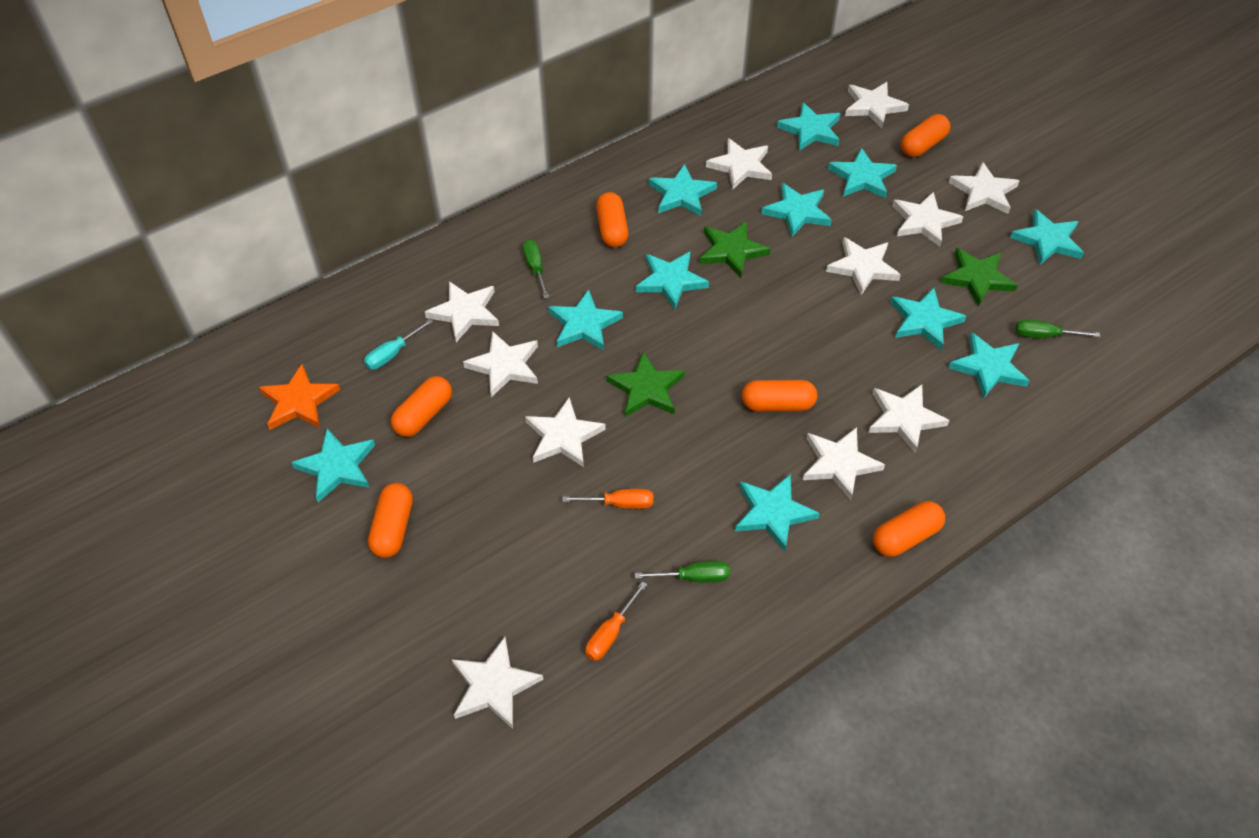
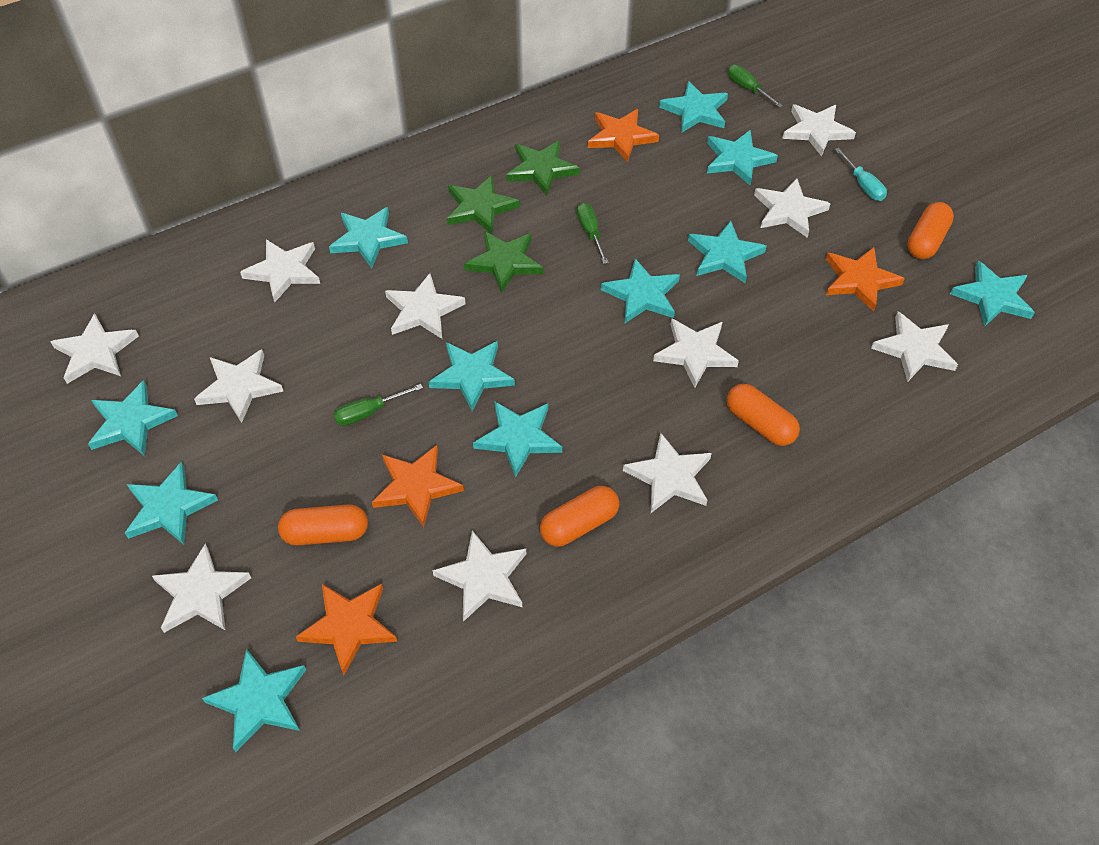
orange capsule: [368,483,413,558] [391,376,452,437] [596,192,629,247] [742,380,817,411] [873,501,945,557] [901,114,951,157] = 6 -> [278,505,368,545] [540,486,619,547] [727,384,800,446] [907,202,954,259] = 4
orange screwdriver: [562,489,653,509] [585,581,647,661] = 2 -> none = 0
orange star: [259,364,340,430] = 1 -> [296,584,397,675] [372,445,464,527] [588,109,659,162] [826,247,905,312] = 4

